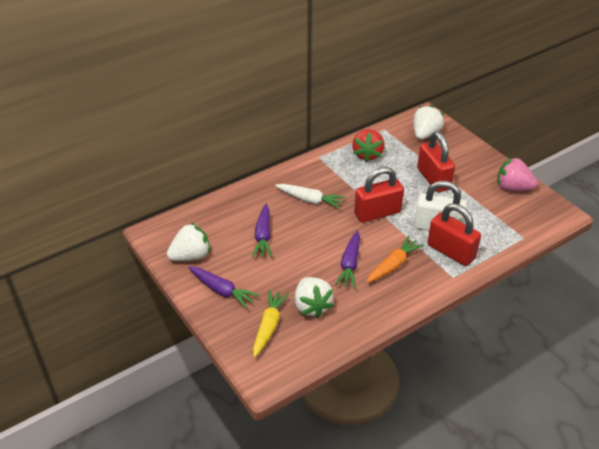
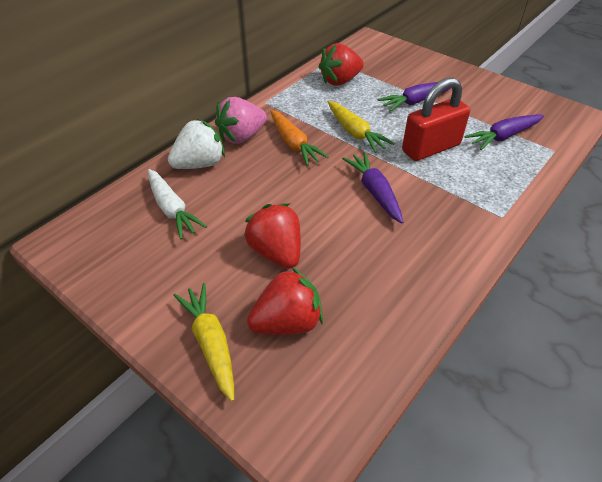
red padlock: [354,167,404,223] [417,132,455,192] [428,204,481,266] = 3 -> [402,78,470,161] = 1
red strawberry: [352,129,385,162] = 1 -> [244,203,301,269] [247,267,323,335] [318,43,364,86] = 3
white padlock: [414,181,467,231] = 1 -> none = 0
white strawberry: [167,223,210,261] [294,277,334,318] [413,105,444,139] = 3 -> [168,119,225,169] = 1
yellow carrot: [253,290,289,358] = 1 -> [173,283,234,401] [328,101,395,153] = 2

